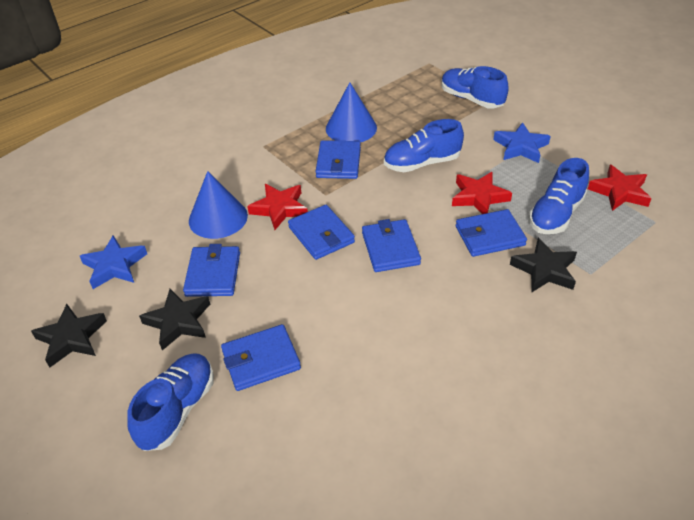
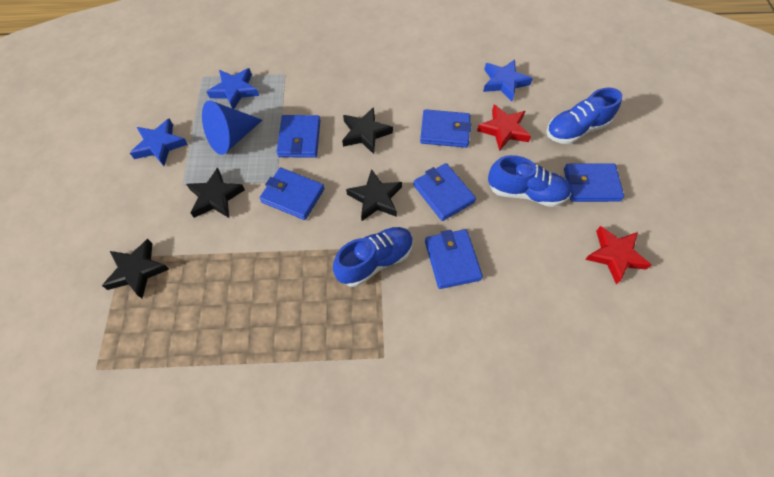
black star: [31,304,107,367] [139,289,210,351] [510,238,577,292] = 3 -> [102,239,169,299] [186,168,245,218] [342,107,393,154] [346,169,402,221] = 4
blue cone: [189,171,248,239] [326,82,377,142] = 2 -> [202,100,262,155] = 1
blue shoe: [127,353,214,451] [384,119,464,172] [442,66,509,108] [529,158,589,234] = 4 -> [333,227,413,287] [488,155,571,207] [546,88,622,144] = 3
blue star: [80,235,147,289] [493,122,551,163] = 2 -> [130,118,188,166] [207,68,259,109] [483,59,533,101] = 3
red star: [247,184,308,230] [452,172,512,214] [588,165,652,211] = 3 -> [477,104,531,151] [585,226,651,284] = 2

